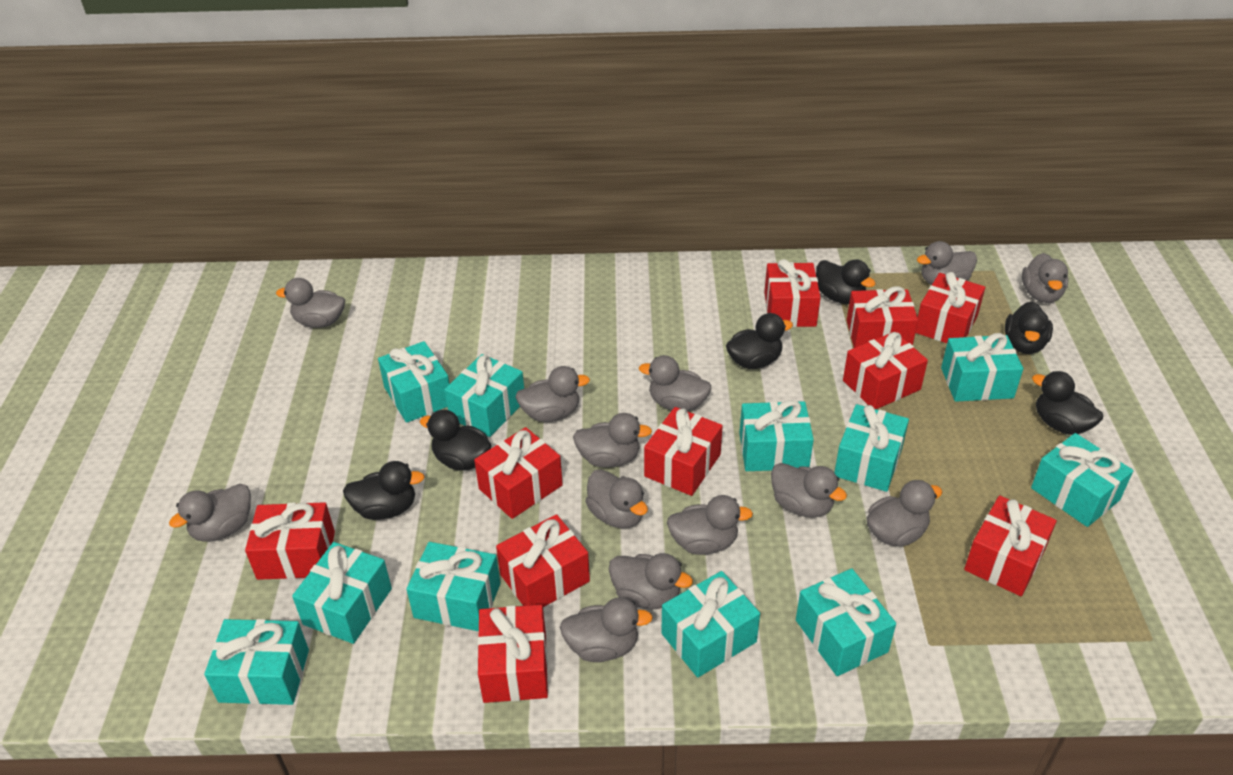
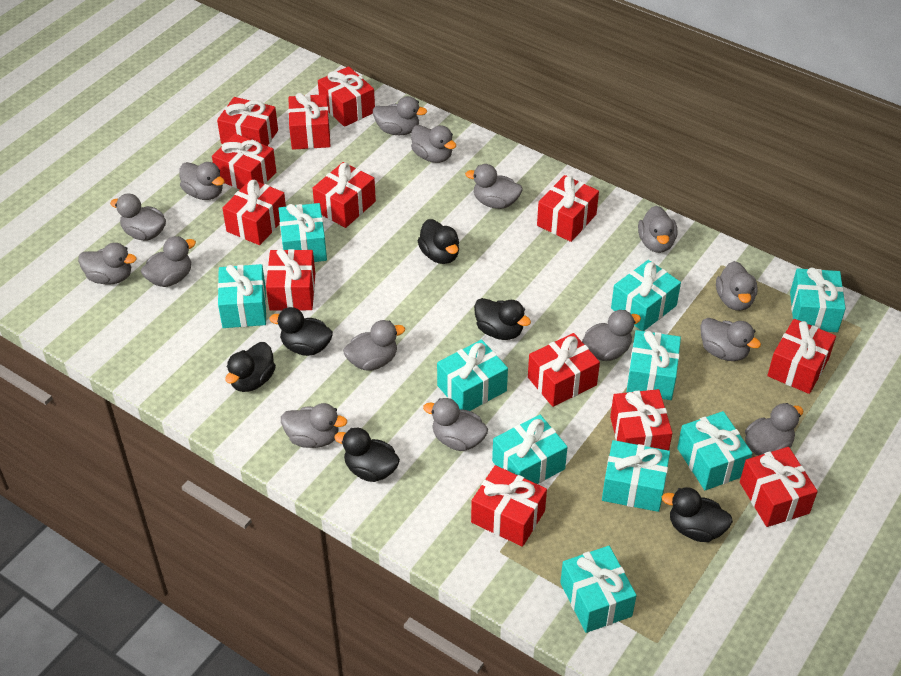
grey duck: [169,484,251,542] [276,278,345,328] [515,366,590,422] [560,597,653,662] [573,413,652,468] [585,469,648,528] [609,553,693,609] [639,355,711,412] [667,495,753,555] [771,463,847,518] [867,480,942,546] [917,241,977,285] [1022,253,1068,303] = 13 -> [78,243,137,285] [110,193,166,240] [141,236,196,287] [179,162,225,200] [281,403,347,448] [343,320,405,371] [373,96,427,135] [411,125,456,163] [423,398,488,451] [465,164,522,209] [582,310,641,361] [638,206,677,253] [700,318,761,361] [716,261,758,311] [745,403,803,456] = 15
red gift: [245,502,335,580] [474,427,563,519] [477,605,548,703] [496,514,590,607] [644,407,723,496] [764,259,821,327] [843,332,928,409] [847,286,918,348] [916,272,985,343] [964,495,1057,596] = 10 -> [212,134,276,189] [217,97,278,146] [222,179,286,245] [266,248,315,311] [288,93,330,150] [312,162,376,228] [318,66,375,127] [471,465,547,547] [528,333,600,407] [537,175,599,242] [610,389,672,451] [740,447,818,527] [767,319,836,394] = 13
turquoise gift: [204,619,309,705] [292,542,392,644] [378,341,449,423] [406,542,500,631] [445,354,524,437] [661,571,760,678] [739,400,814,471] [796,568,896,676] [834,404,909,492] [941,333,1023,402] [1031,433,1133,527] = 11 -> [218,264,267,328] [278,203,327,262] [437,340,508,411] [492,415,568,484] [560,546,637,633] [602,440,670,512] [611,260,681,331] [626,330,681,400] [677,411,752,490] [790,268,846,332] = 10

